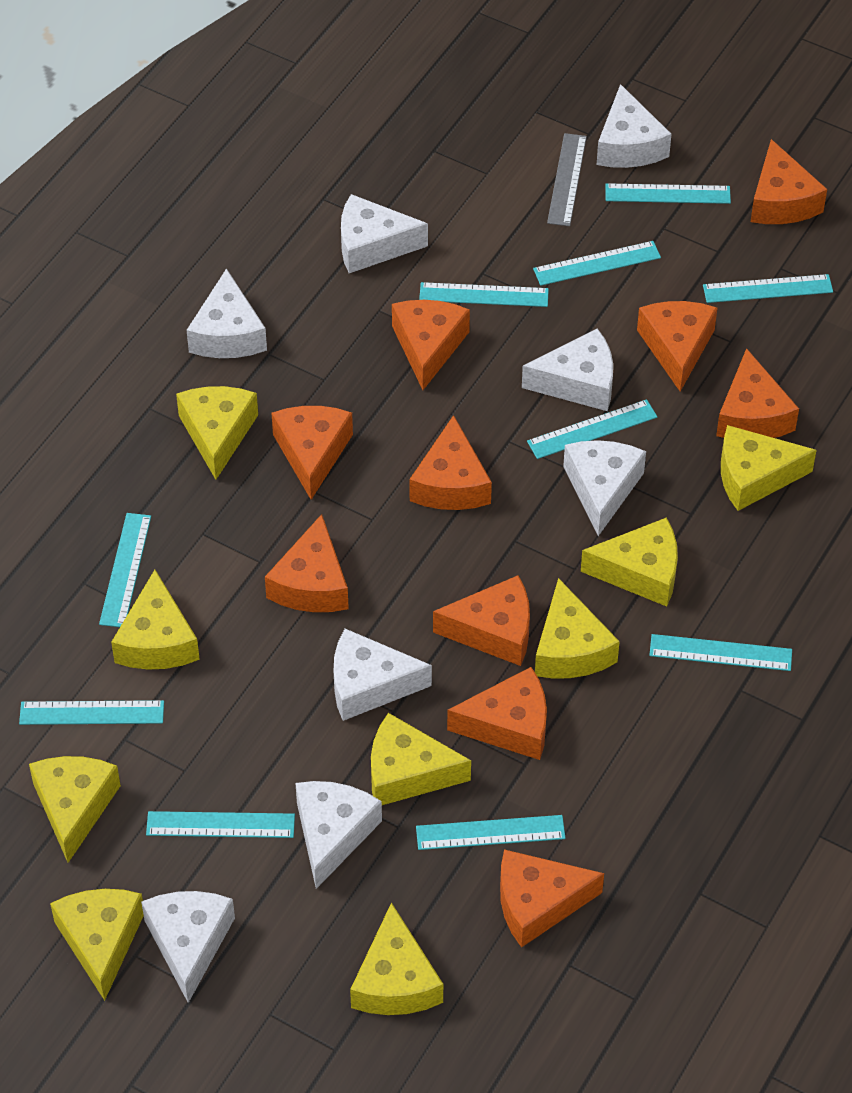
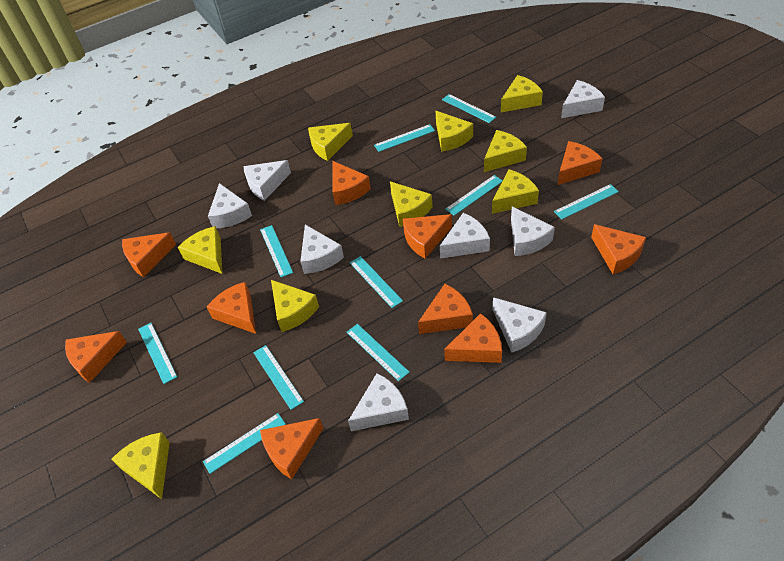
grey ruler: [547,133,587,226] = 1 -> none = 0

